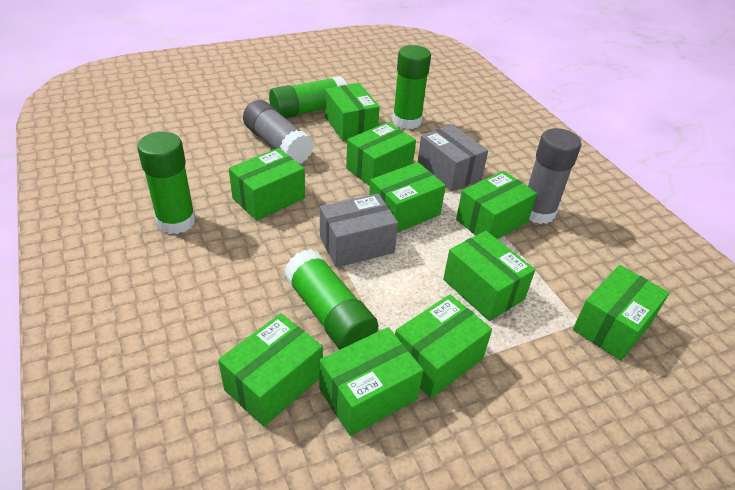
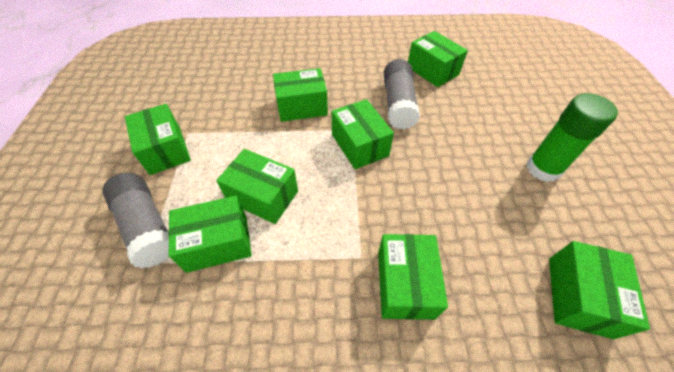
green box: [218,313,323,427] [229,148,305,221] [320,327,423,436] [325,83,380,142] [346,122,416,186] [369,162,446,233] [395,294,492,398] [443,231,535,321] [456,171,537,239] [573,265,669,361] = 10 -> [125,104,191,175] [168,196,252,273] [216,149,298,224] [273,68,328,122] [332,99,394,169] [378,234,448,320] [408,31,468,87] [549,241,650,339] = 8
green glue stick: [137,132,196,234] [269,76,346,118] [284,249,378,350] [392,45,431,129] = 4 -> [526,93,618,182] = 1
grey box: [320,194,398,268] [418,124,488,192] = 2 -> none = 0

